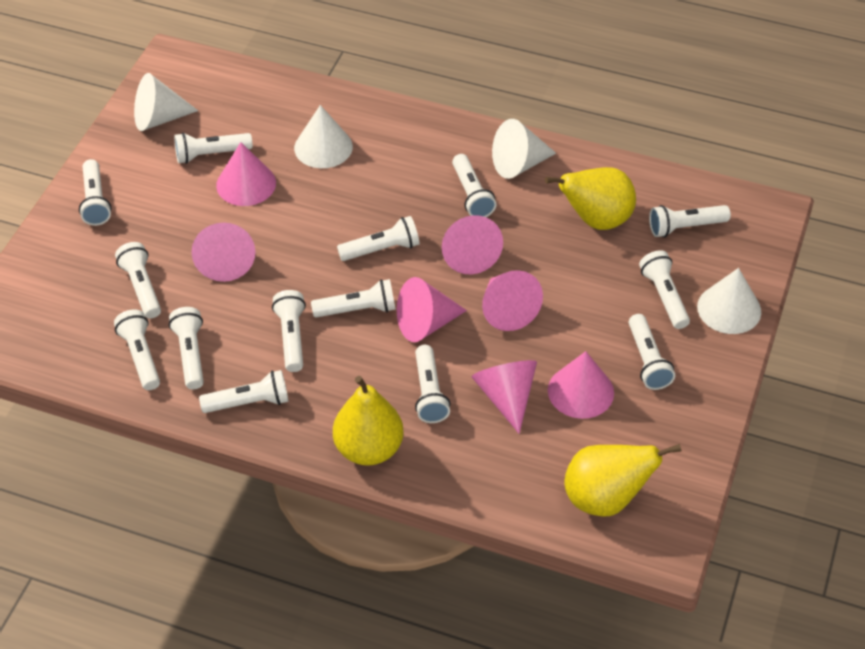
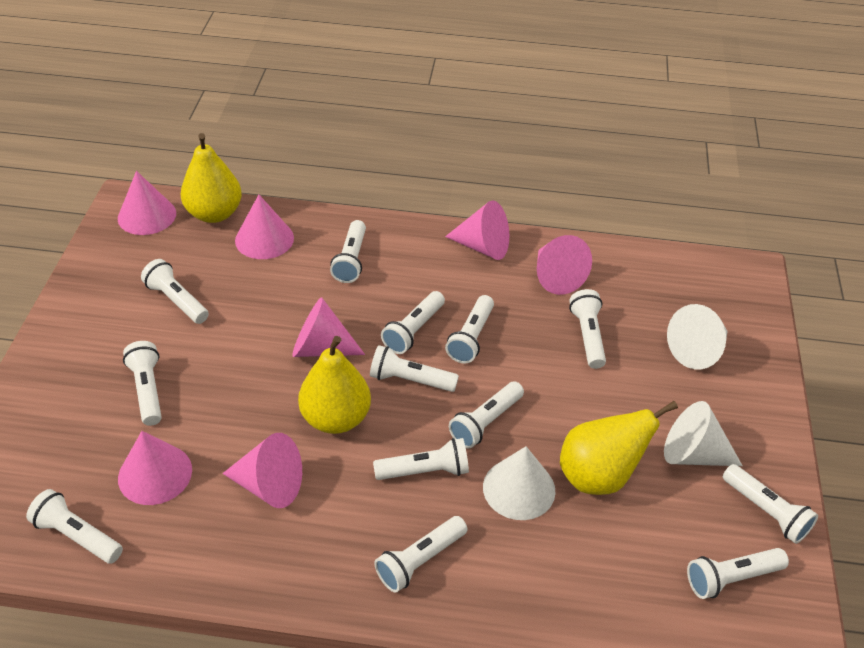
white cone: [134,73,198,131] [294,105,353,168] [492,119,556,179] [697,268,761,334] = 4 -> [483,446,556,520] [664,401,743,466] [667,304,728,369] = 3
white flashlight: [79,159,112,226] [114,309,160,390] [115,242,161,319] [169,307,204,389] [174,133,253,164] [199,370,288,413] [272,290,306,372] [311,279,396,318] [337,216,419,261] [415,345,450,423] [452,154,496,217] [629,314,675,390] [639,250,690,329] [649,205,731,237] = 14 -> [26,489,123,564] [123,341,162,426] [141,259,209,324] [330,220,366,283] [370,345,459,392] [373,438,469,480] [375,516,467,593] [381,291,445,354] [445,295,494,363] [449,381,524,448] [569,289,606,369] [687,548,789,599] [723,464,818,544] = 13

